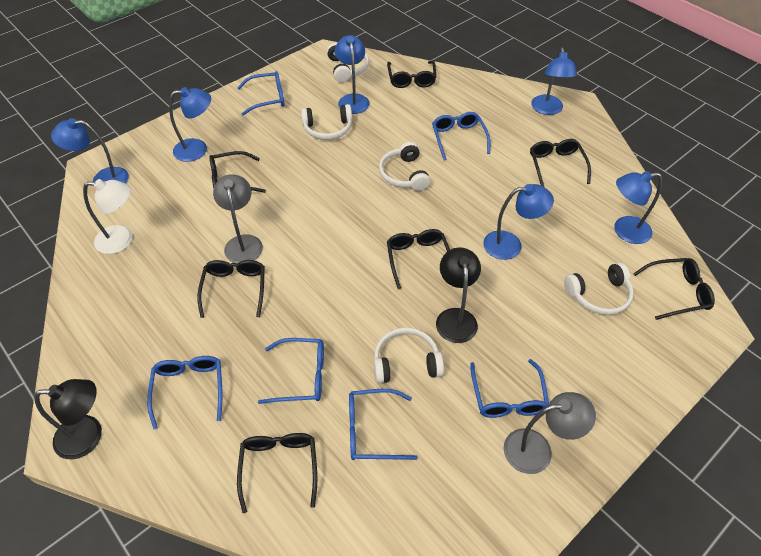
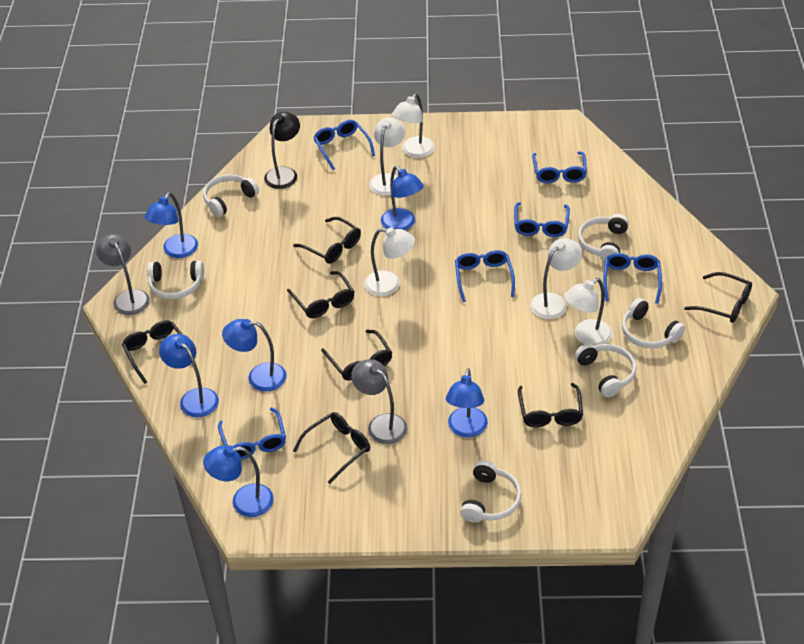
black lamp: [34,379,102,459] [436,247,481,343] = 2 -> [264,112,300,189] = 1
white headphones: [301,104,352,140] [327,43,369,82] [374,328,444,384] [379,142,430,191] [564,263,634,315] = 5 -> [147,260,204,299] [203,174,259,217] [460,460,521,523] [575,344,636,398] [578,214,629,261] [622,298,685,348] = 6
white lamp: [83,179,133,254] = 1 -> [364,227,415,296] [369,117,405,196] [392,93,435,158] [530,238,582,319] [564,278,612,346] = 5

